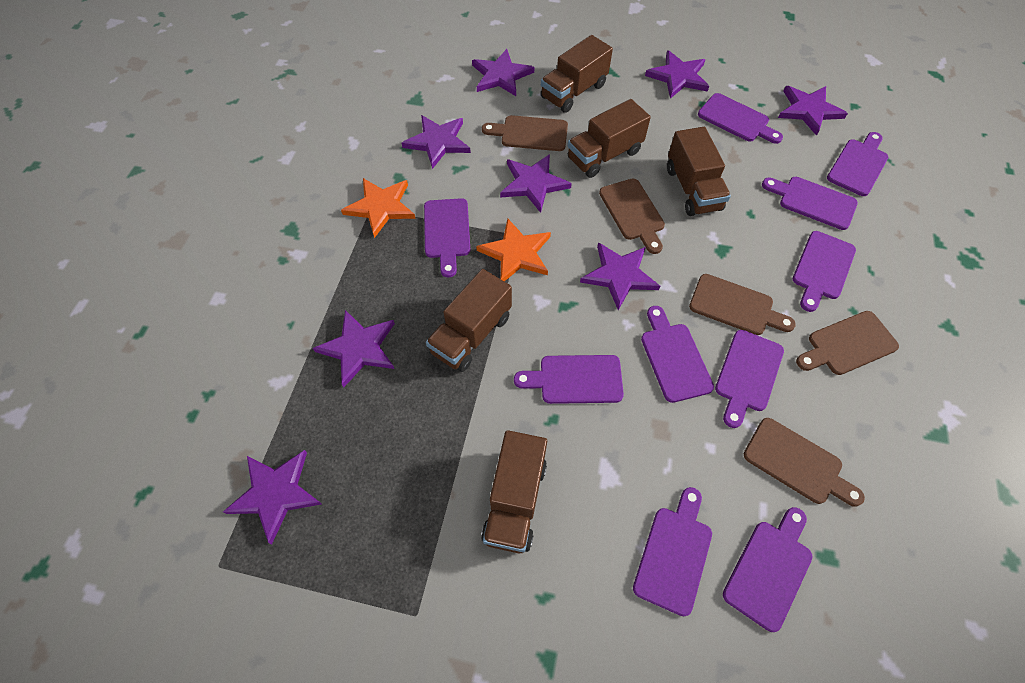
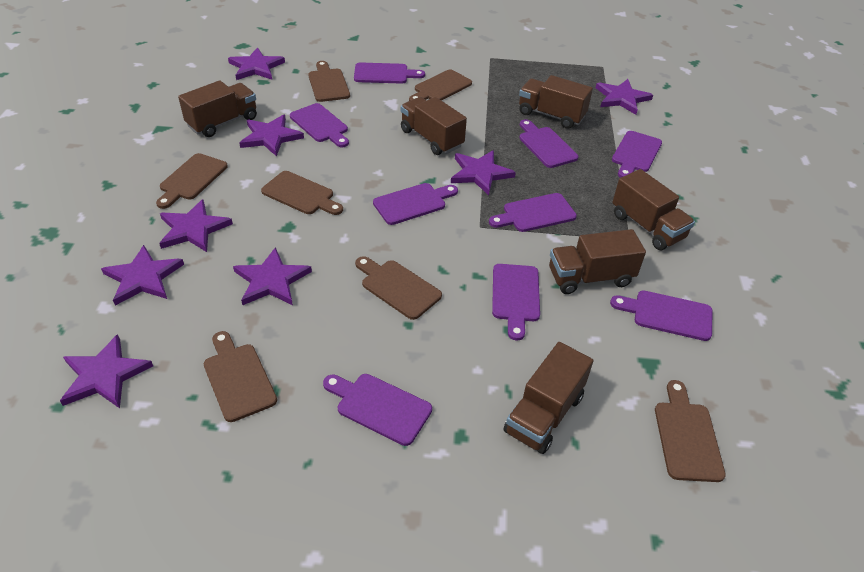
brown cutting board: [482,115,568,151] [599,179,665,254] [689,274,796,335] [744,418,865,507] [796,311,899,375] = 5 -> [156,153,228,209] [204,331,277,422] [261,171,343,215] [308,61,350,102] [355,256,442,320] [409,69,472,101] [655,380,726,482] = 7
brown truck: [426,269,512,372] [481,430,547,553] [541,35,613,113] [567,99,651,178] [667,127,731,216] = 5 -> [178,80,257,137] [401,97,467,155] [504,342,593,454] [519,75,593,129] [549,229,646,294] [612,169,695,250] = 6
orange star: [341,178,416,238] [476,219,551,281] = 2 -> none = 0
purple cutting board: [424,198,470,278] [514,355,624,404] [633,487,712,616] [641,306,714,403] [698,93,783,144] [715,330,784,428] [723,507,812,632] [762,177,858,230] [793,231,856,312] [827,132,888,196] = 10 -> [290,103,349,147] [323,374,432,446] [354,62,425,84] [373,183,458,225] [489,193,577,232] [492,264,540,340] [519,119,578,168] [610,291,713,341] [612,131,662,178] = 9

